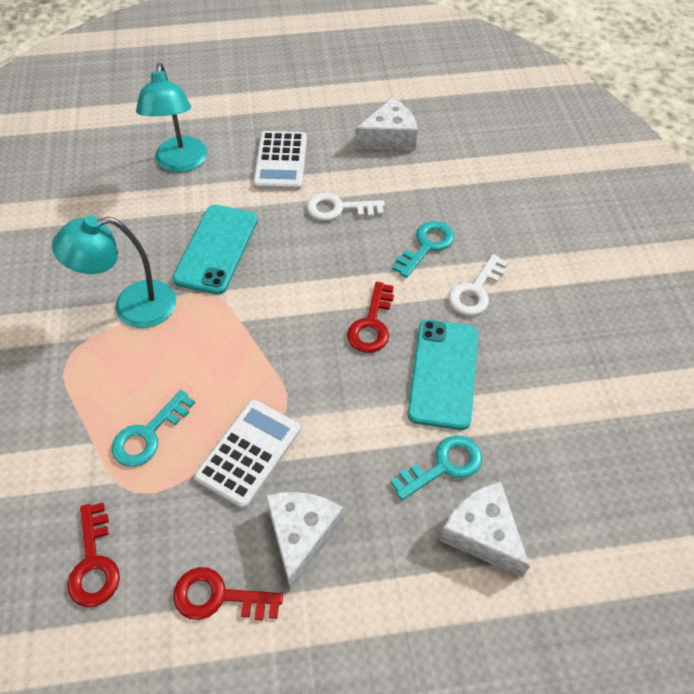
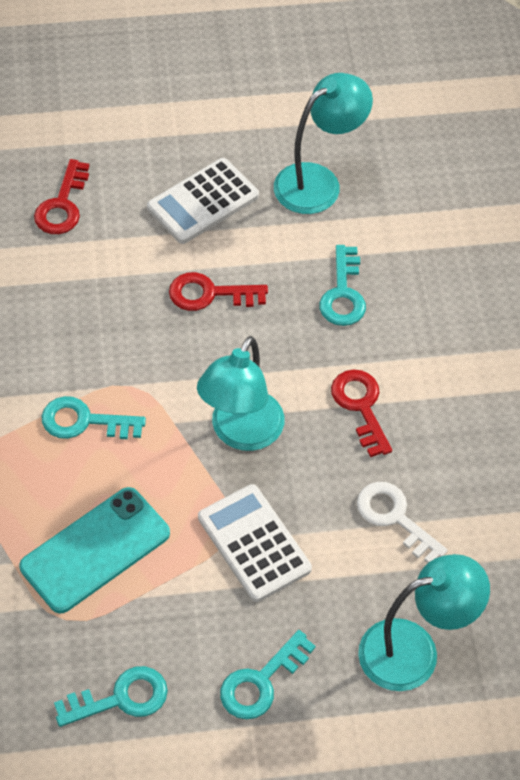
turquoise key: [112,390,195,467] [391,435,482,500] [392,221,454,278] = 3 -> [42,396,146,439] [54,666,168,727] [220,630,316,719] [319,245,366,326] = 4
turquoise lamp: [52,215,176,328] [136,63,207,172] = 2 -> [197,336,285,451] [274,73,373,214] [358,554,490,691] = 3
turquoise phone: [172,205,258,295] [407,320,478,430] = 2 -> [19,487,170,614] = 1
white cheese: [266,492,343,591] [355,97,418,150] [439,482,530,578] = 3 -> none = 0
white key: [306,193,385,221] [448,254,508,316] = 2 -> [357,482,448,563] = 1

